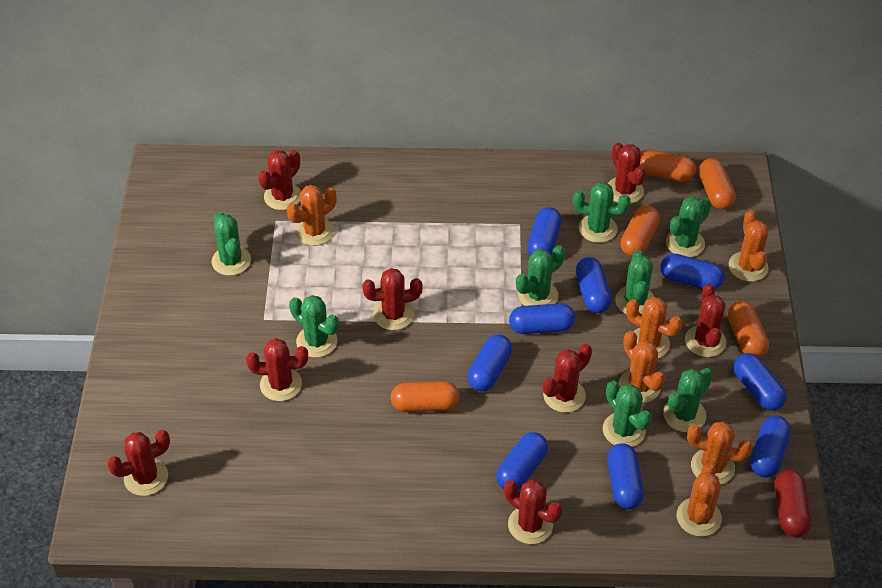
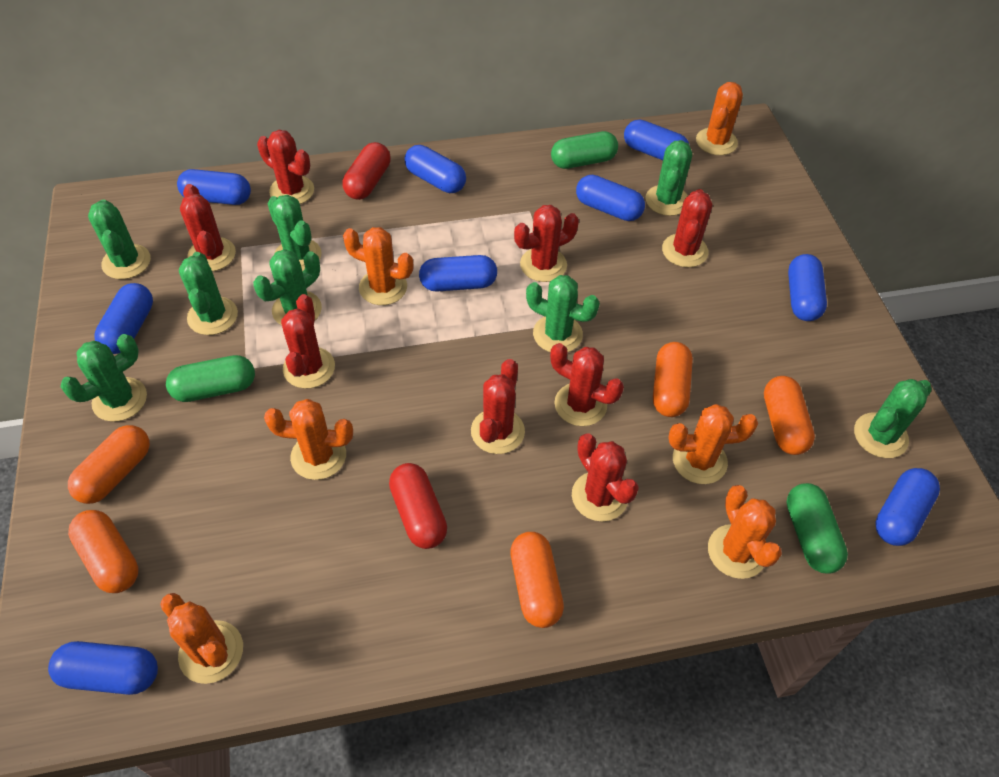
green capsule: none = 0 -> [166,355,255,402] [551,131,618,169] [786,483,848,574] = 3
red capsule: [774,470,811,537] = 1 -> [343,142,391,200] [389,463,447,549] = 2

